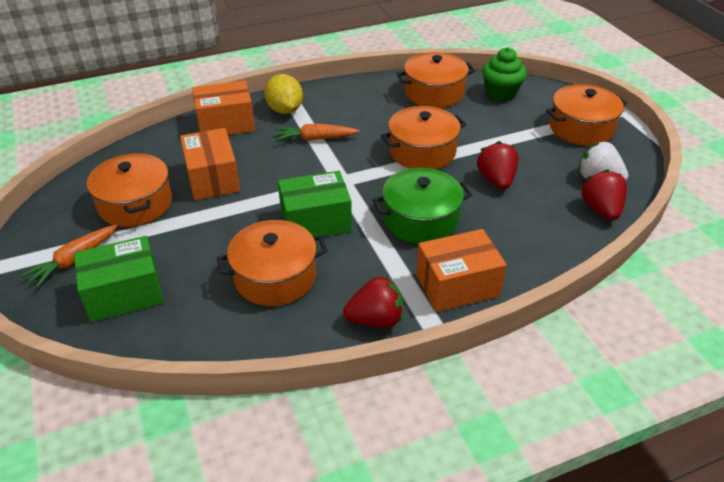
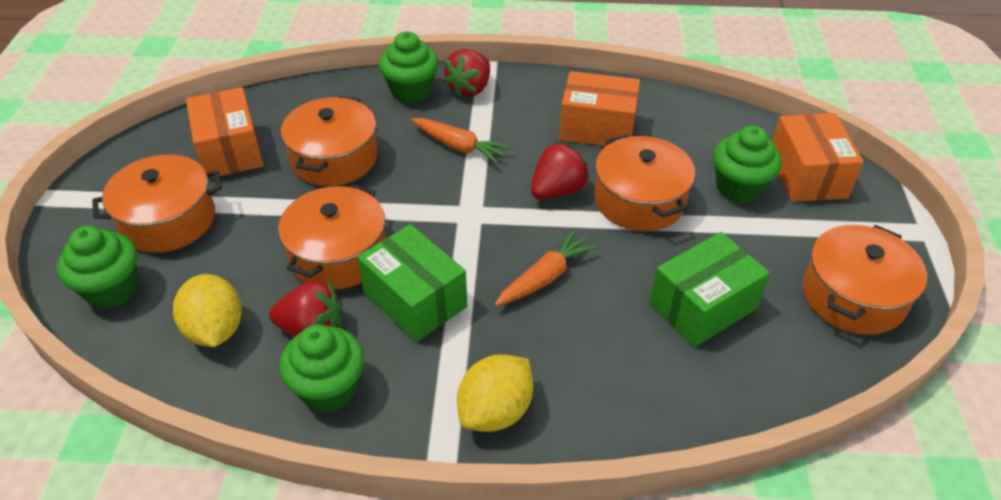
green cupcake: [482,47,527,102] = 1 -> [57,226,138,309] [279,324,364,413] [379,32,438,103] [713,126,782,203] = 4
green pot: [373,168,472,244] = 1 -> none = 0
white strawberry: [578,141,628,181] = 1 -> none = 0
yellow lemon: [264,74,303,114] = 1 -> [173,274,242,347] [457,354,533,432] = 2

